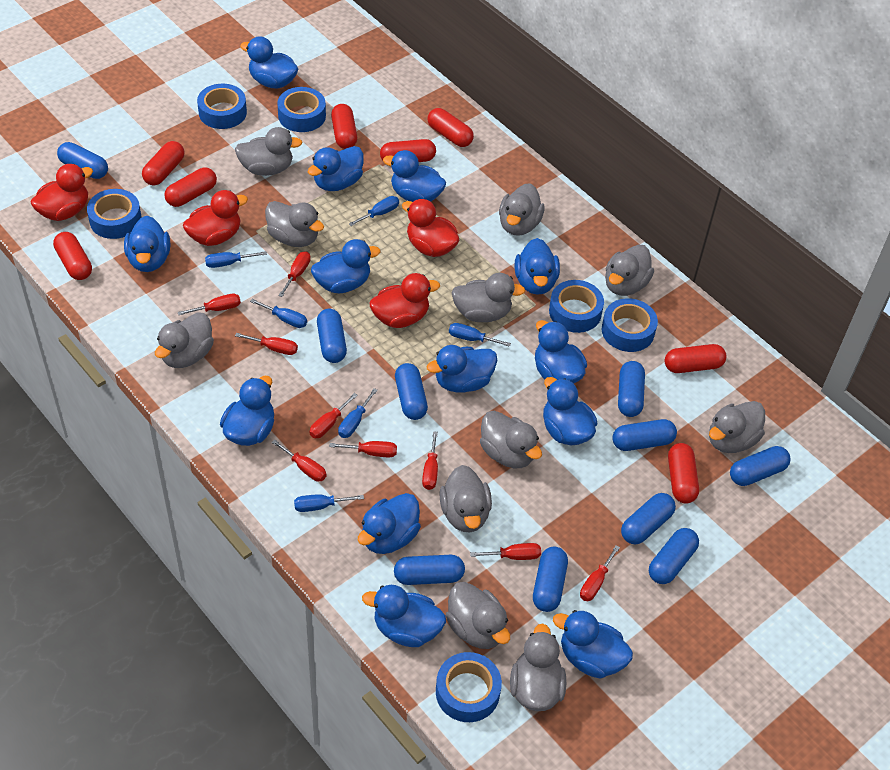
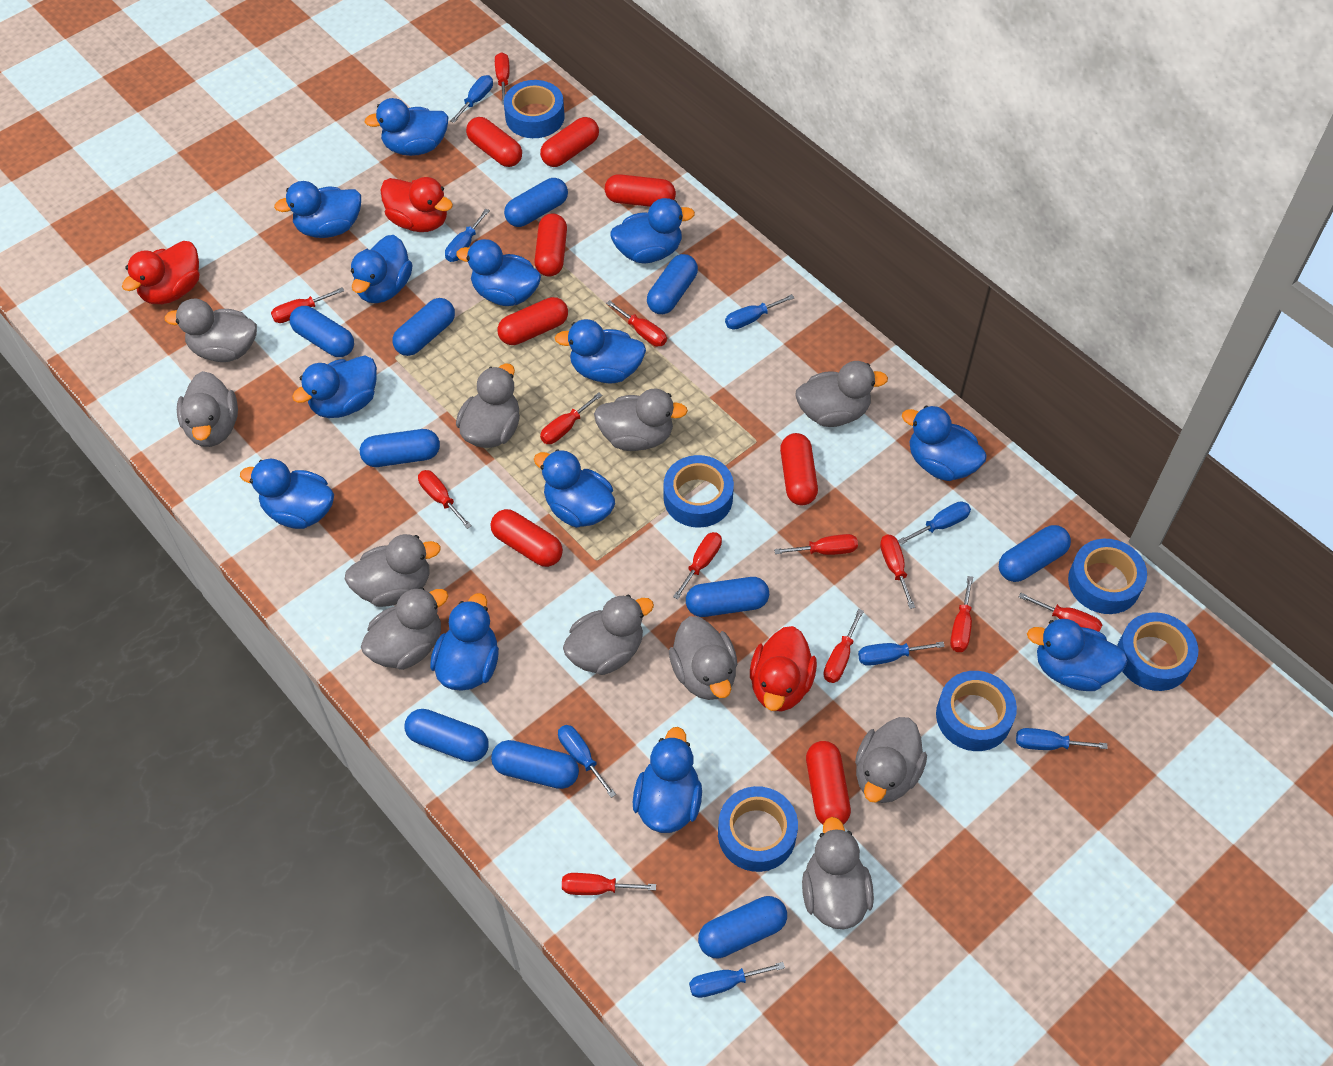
blue screwdriver: [205,251,267,268] [250,299,307,328] [294,494,364,512] [338,388,378,438] [349,196,399,226] [449,323,511,347] = 6 -> [445,209,490,262] [450,75,493,123] [558,725,616,798] [689,962,785,998] [725,294,794,330] [858,642,945,666] [898,501,971,545] [1016,728,1108,750] = 8
red duck: [30,164,93,221] [183,190,248,246] [369,273,440,328] [402,199,459,257] = 4 -> [122,241,200,304] [380,177,453,232] [750,626,817,711] = 3
red screwdriver: [178,294,241,315] [235,333,298,355] [271,439,326,481] [278,251,311,297] [310,393,358,438] [329,441,397,457] [422,431,438,490] [470,543,541,560] [580,545,620,601] = 9 -> [271,288,344,323] [418,470,472,529] [495,52,510,104] [540,392,603,444] [562,873,656,895] [606,300,667,346] [673,532,722,600] [774,534,858,555] [823,609,864,683] [880,535,915,609] [950,576,973,652] [1019,593,1102,632] = 12

